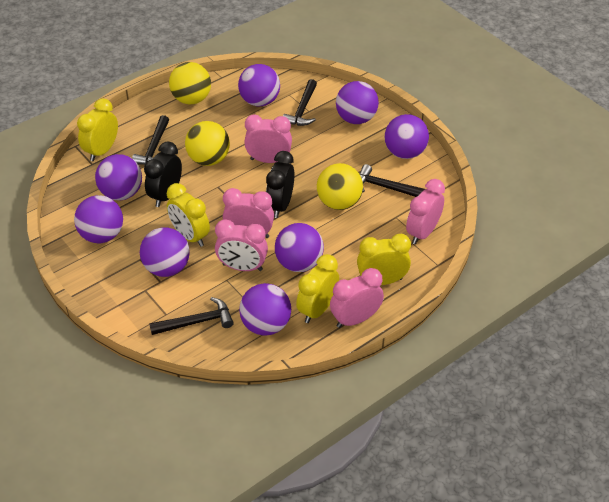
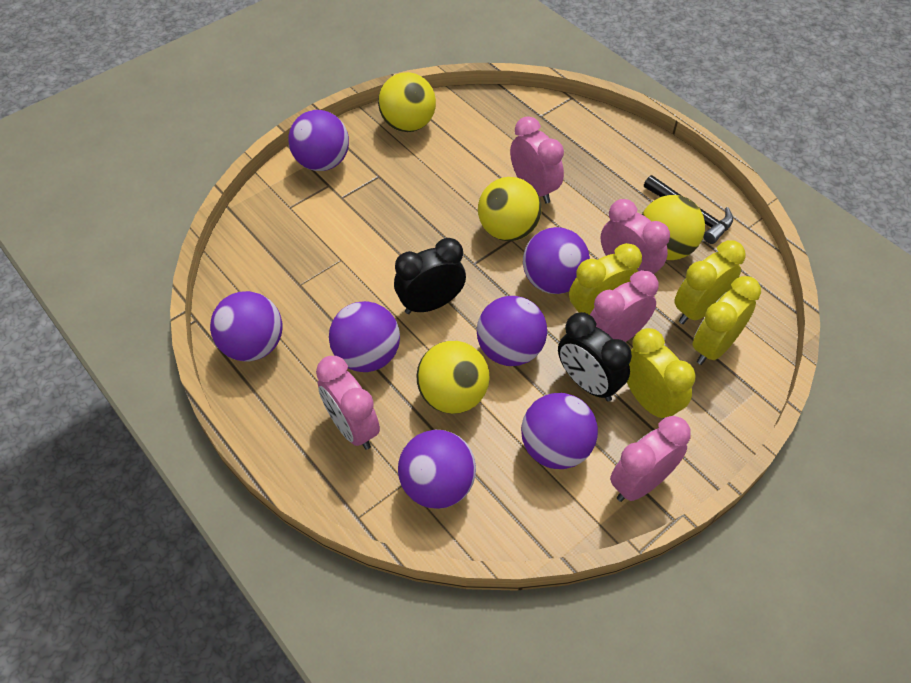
black hammer: [132,115,169,165] [149,297,234,335] [283,79,317,126] [360,164,425,197] = 4 -> [644,175,733,244] = 1
purple ball: [74,195,123,243] [95,154,142,200] [140,227,190,277] [238,64,280,106] [239,283,291,336] [275,223,324,272] [336,81,379,124] [385,114,429,159] = 8 -> [210,291,283,361] [288,110,349,171] [329,301,400,372] [398,430,476,509] [477,296,547,366] [521,393,598,469] [523,227,590,294] = 7
yellow ball: [169,62,211,104] [185,121,230,166] [317,163,363,210] = 3 -> [378,72,436,132] [416,341,490,414] [478,177,542,241] [642,195,705,260] = 4

